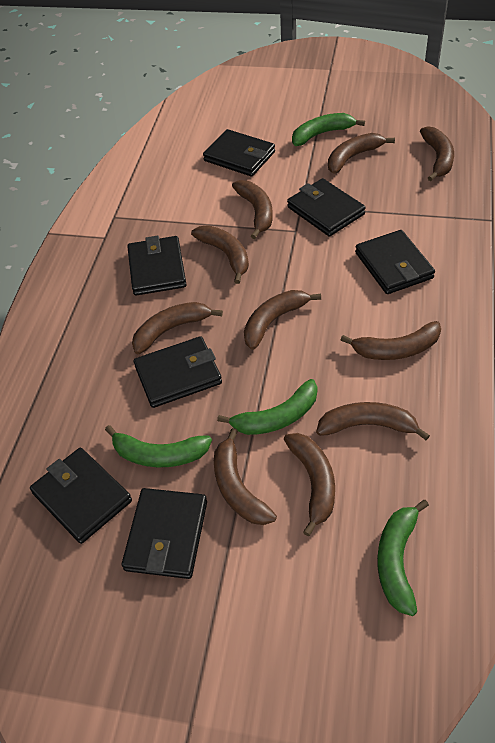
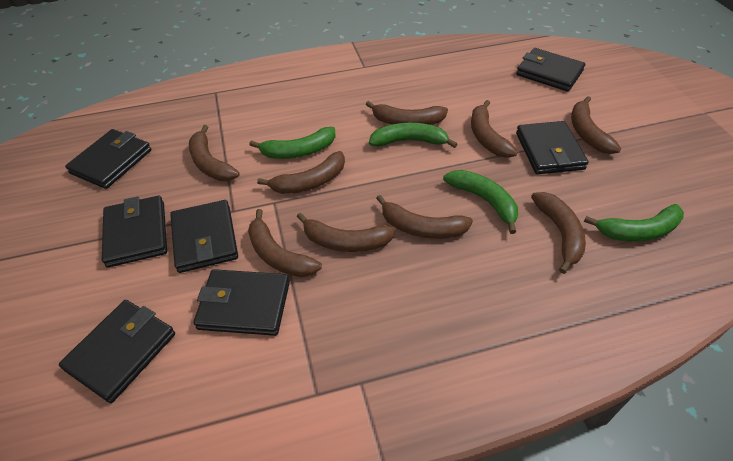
brown banana: [132,302,223,354] [191,225,249,284] [214,428,277,525] [232,180,273,239] [244,290,321,350] [284,433,335,536] [316,402,430,440] [328,133,395,174] [341,321,441,360] [420,126,454,181] = 10 -> [189,125,240,181] [248,209,322,277] [257,151,345,194] [297,213,396,252] [366,101,448,125] [376,195,473,239] [471,100,518,158] [531,192,586,274] [571,96,621,154] = 9

